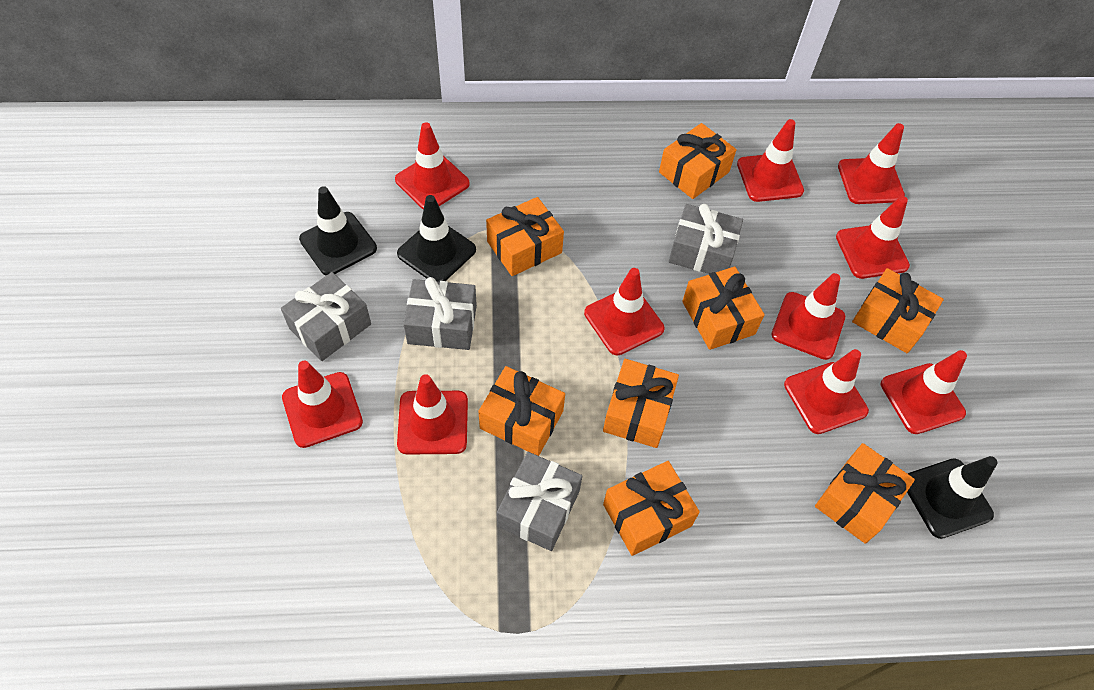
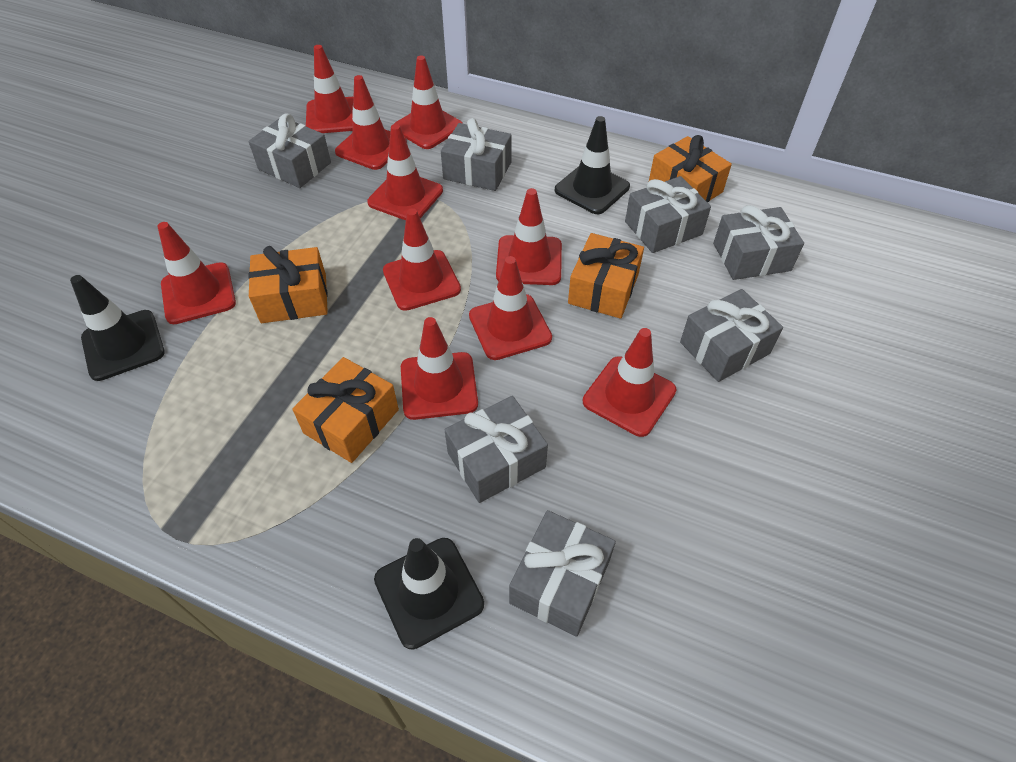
grey gift: [281,272,371,361] [403,277,477,350] [497,452,582,551] [669,204,743,274] = 4 -> [248,113,331,188] [441,118,512,191] [445,396,548,503] [509,510,616,637] [625,176,711,253] [680,289,783,382] [713,205,804,280] = 7
orange gift: [478,366,565,456] [486,197,564,276] [603,359,679,448] [603,461,700,556] [659,123,737,199] [682,267,765,350] [815,443,915,544] [852,268,944,353] = 8 -> [248,246,328,323] [292,357,399,463] [568,233,644,319] [649,135,732,203] = 4

